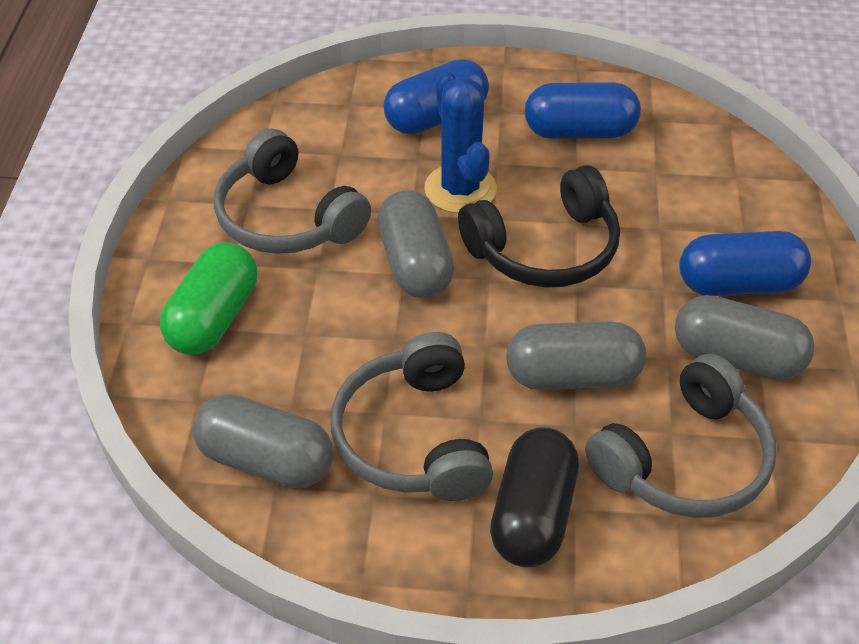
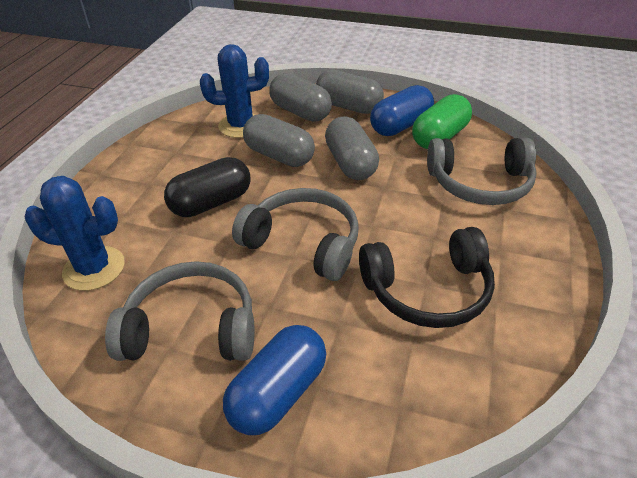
blue cactus: [424,72,497,213] = 1 -> [24,176,125,291] [200,44,269,138] = 2
blue capsule: [384,59,489,134] [525,82,641,139] [679,231,811,296] = 3 -> [223,325,326,435] [370,85,434,136] = 2

